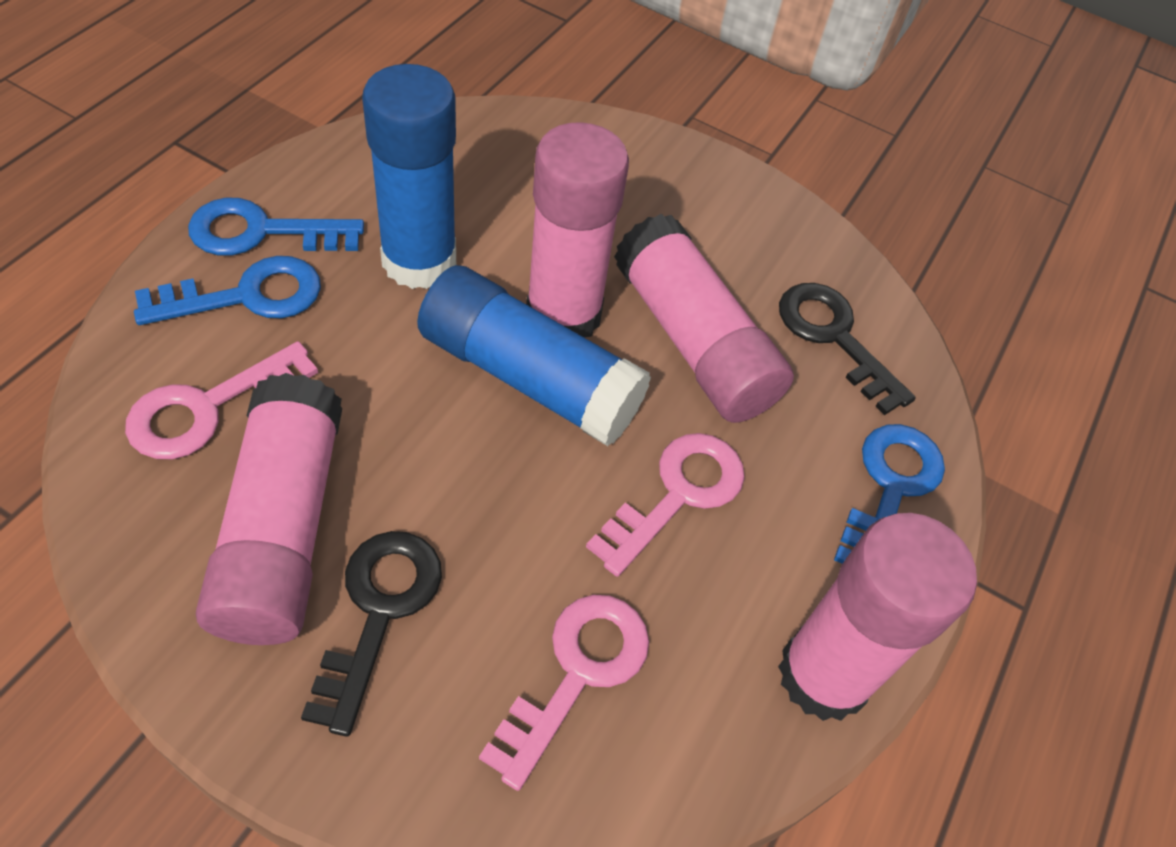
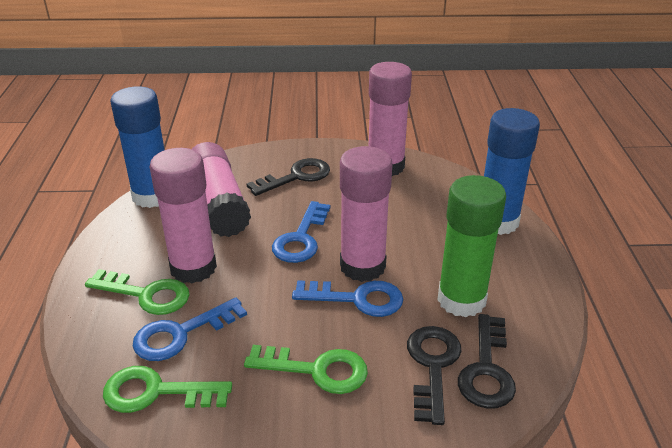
black key: [301,531,442,737] [779,283,916,415] = 2 -> [247,158,330,196] [407,326,462,425] [458,314,516,409] = 3
green glue stick: none = 0 -> [437,175,506,317] = 1
green key: none = 0 -> [85,269,190,315] [103,366,232,413] [244,345,368,394] = 3
pink key: [125,341,318,459] [479,595,649,791] [586,433,745,577] = 3 -> none = 0

